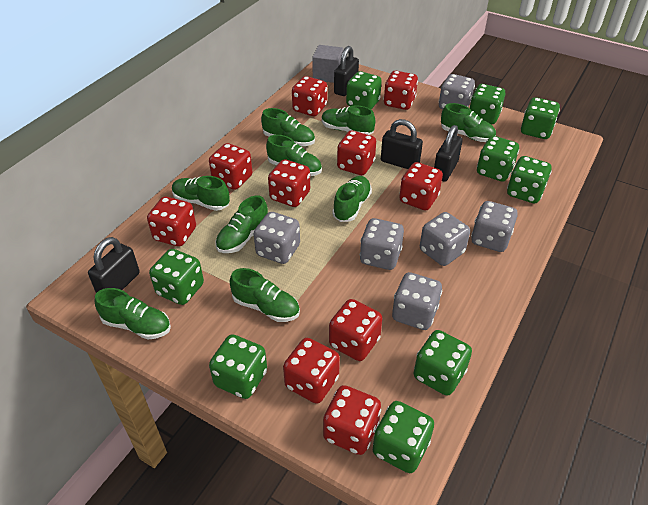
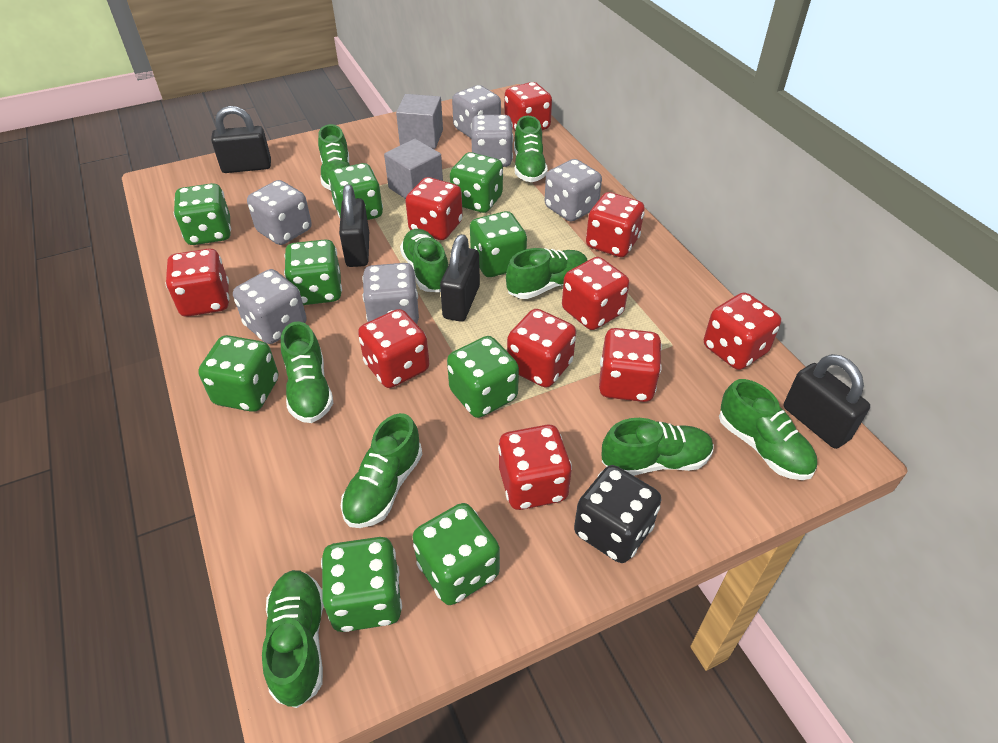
black dice: none = 0 -> [574,465,661,563] = 1
grey cube: [312,45,343,83] = 1 -> [384,139,443,199] [396,94,443,149] = 2

